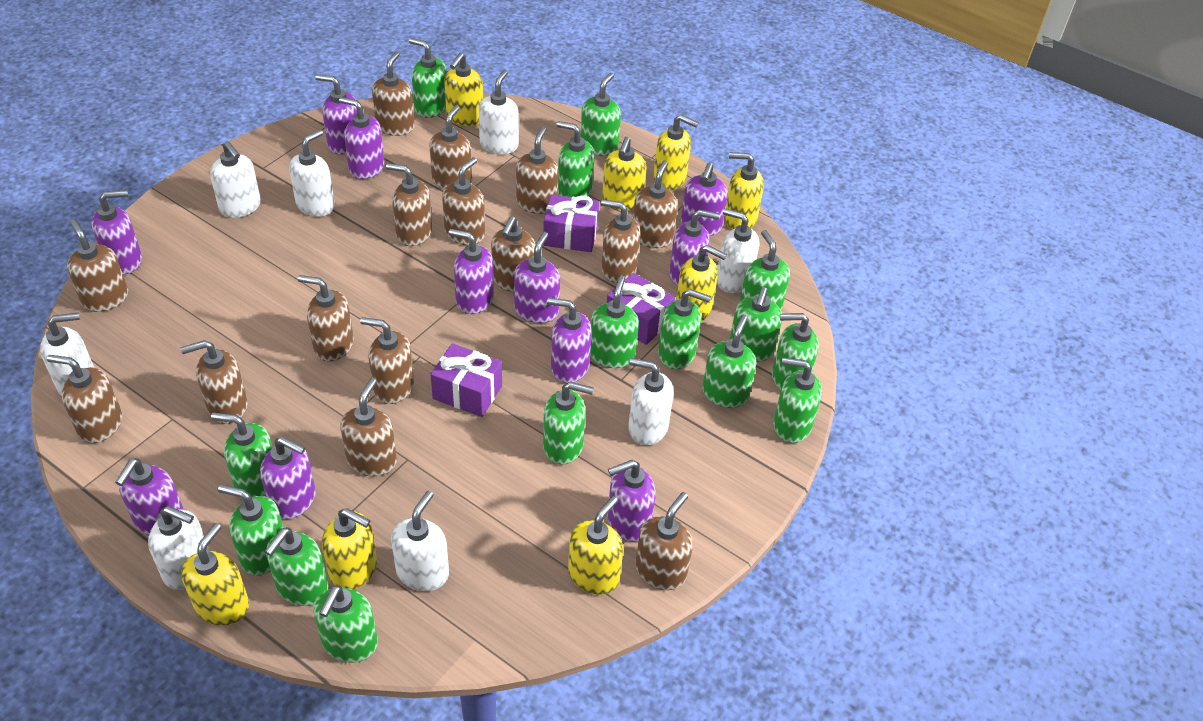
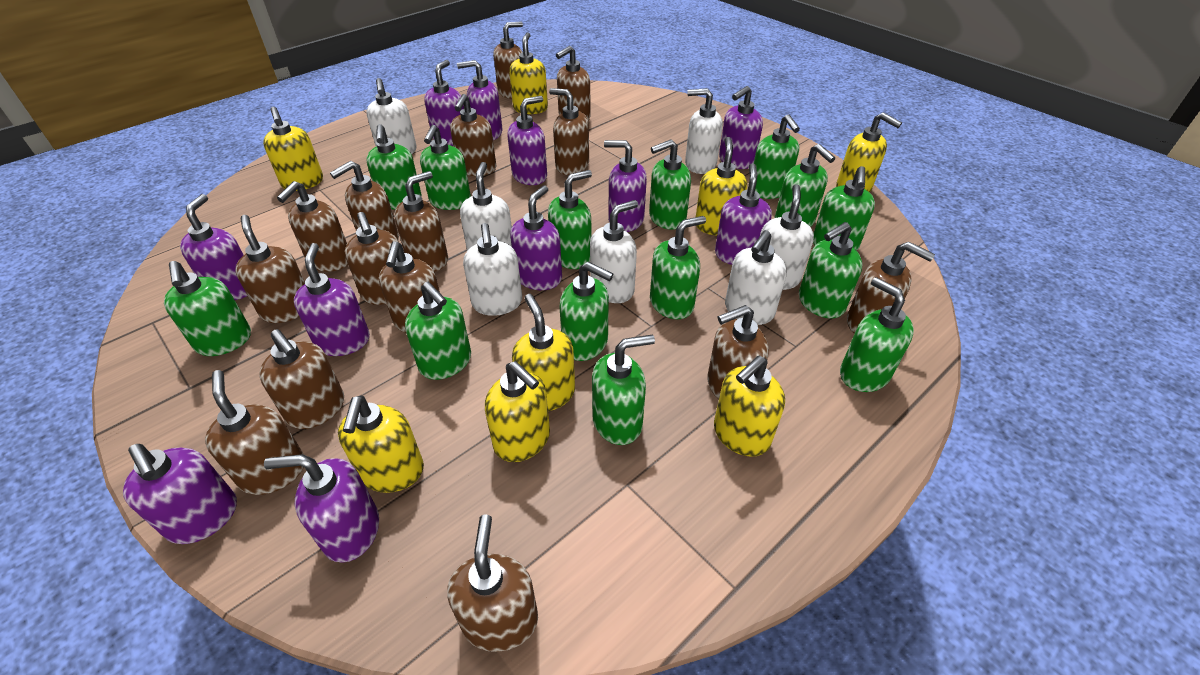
green soap dispenser: [211,413,273,497] [218,484,284,576] [264,527,328,606] [314,585,378,663] [409,38,447,118] [543,382,594,465] [556,121,594,197] [580,73,621,156] [590,275,639,368] [658,289,711,369] [702,315,756,408] [729,287,782,362] [740,230,790,310] [772,313,819,390] [773,357,822,443] = 15 -> [164,261,251,356] [366,124,422,210] [405,282,471,380] [420,125,471,210] [548,170,592,269] [559,262,613,361] [592,335,655,445] [649,140,691,230] [650,216,706,319] [754,114,800,199] [775,144,835,227] [799,222,863,319] [813,166,875,251] [840,277,914,392] = 14
purple gift: [430,343,502,417] [543,194,599,252] [607,273,675,345] = 3 -> none = 0
white soap dispenser: [40,313,94,395] [148,506,210,590] [210,141,261,218] [289,130,335,216] [391,491,449,591] [478,70,519,154] [628,358,673,445] [717,208,759,293] = 8 -> [366,78,417,154] [460,162,512,250] [463,223,522,316] [590,200,638,303] [685,88,723,174] [725,230,787,325] [760,184,814,290] = 7

